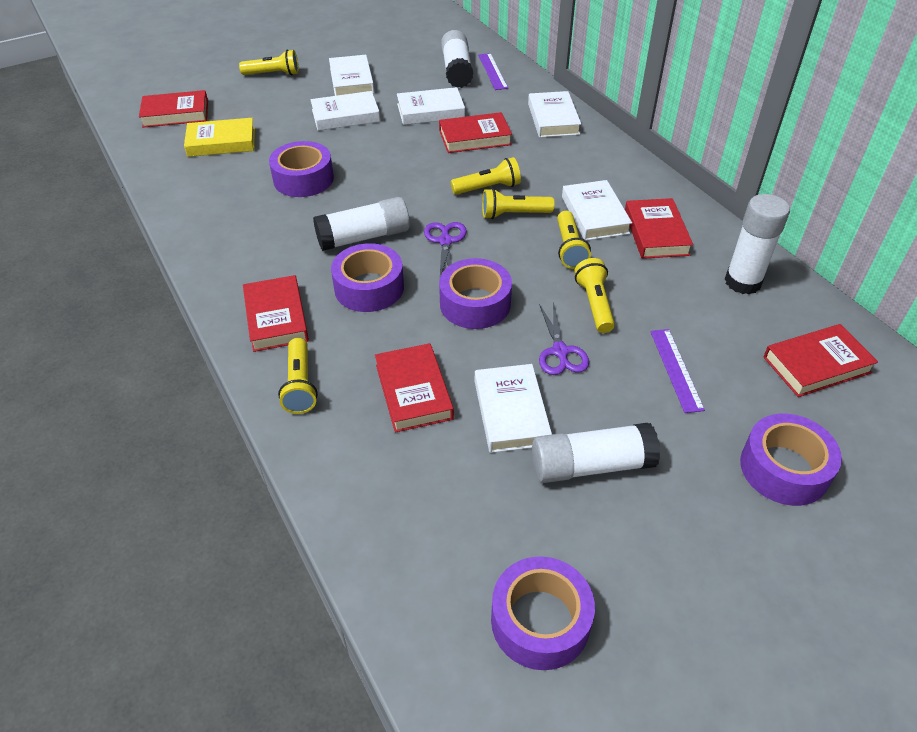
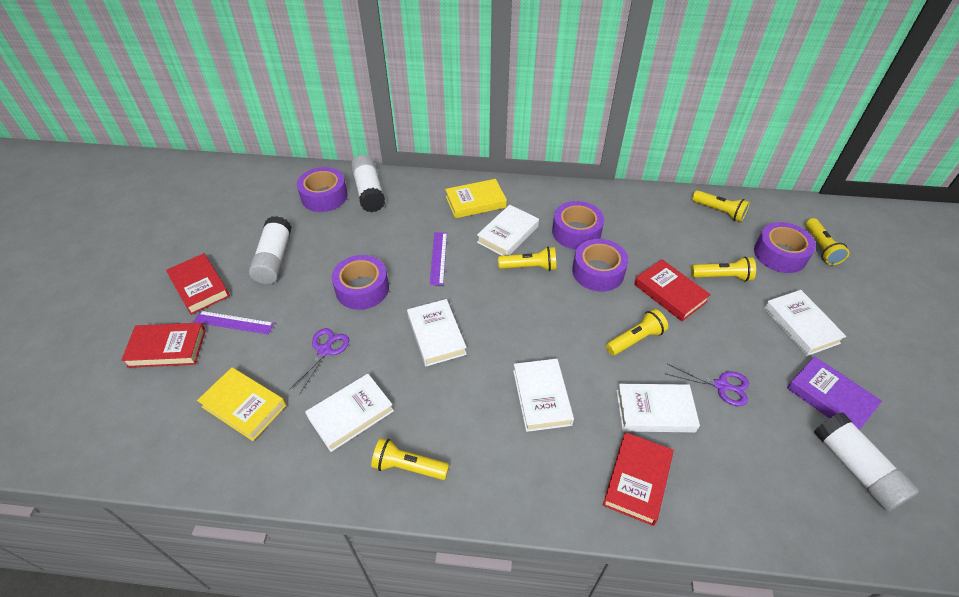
purple book: none = 0 -> [787,356,882,430] = 1
red book: [139,90,208,128] [243,275,309,352] [375,343,454,433] [439,112,512,153] [625,198,693,259] [763,324,878,397] = 6 -> [121,323,206,368] [166,253,230,315] [603,432,674,526] [634,259,711,321] = 4
white glue stick: [313,197,410,251] [441,30,473,88] [532,423,660,483] [725,194,790,295] = 4 -> [249,216,291,284] [351,155,385,213] [814,412,919,511] = 3
yellow book: [184,118,255,157] = 1 -> [197,367,286,441] [445,179,507,218] = 2

